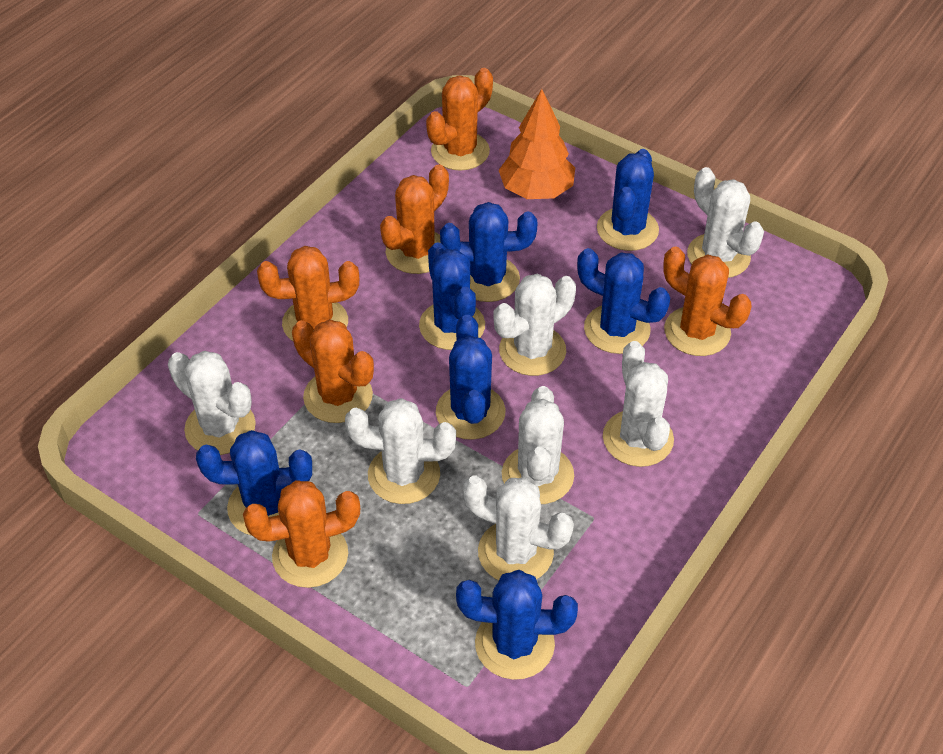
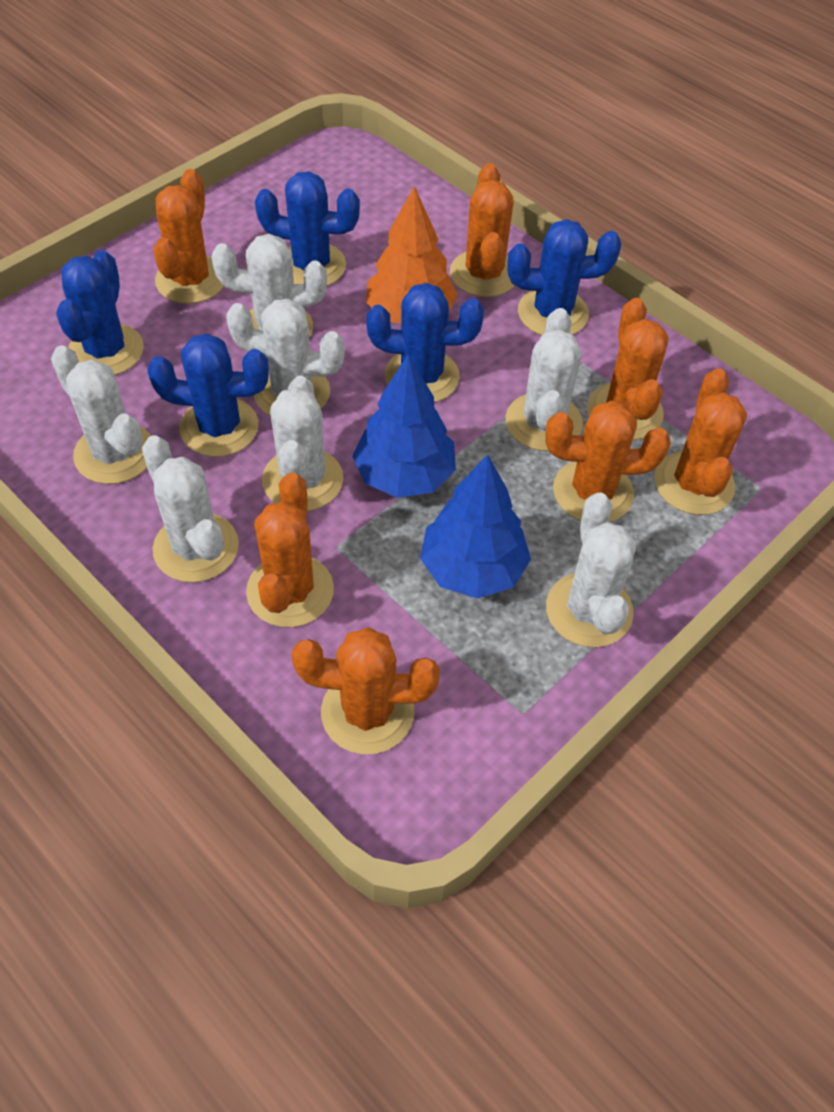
blue cactus: [196,430,312,536] [419,242,485,350] [436,315,506,440] [440,202,538,302] [456,570,578,680] [577,248,670,354] [597,149,659,251] = 7 -> [57,250,144,375] [147,333,269,457] [255,171,360,286] [366,283,484,402] [508,219,621,335] = 5
blue tree: none = 0 -> [352,354,456,498] [420,455,531,599] = 2
orange cactus: [243,480,360,588] [257,246,359,341] [292,319,374,423] [380,164,449,274] [426,68,493,171] [663,246,752,356] = 6 -> [154,169,223,304] [246,473,334,627] [292,627,440,754] [450,163,515,297] [545,400,671,522] [587,298,669,440] [654,368,747,515] = 7

